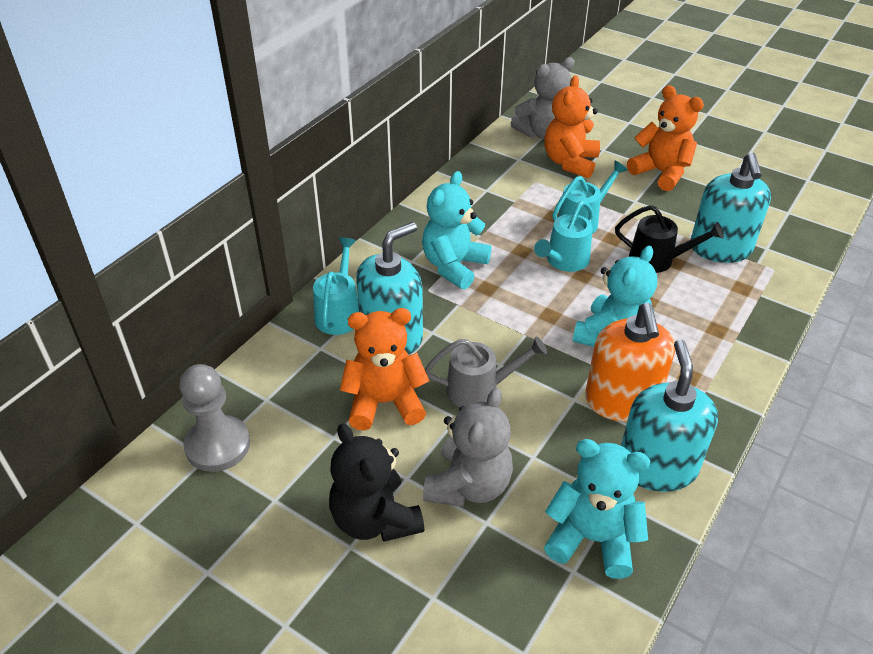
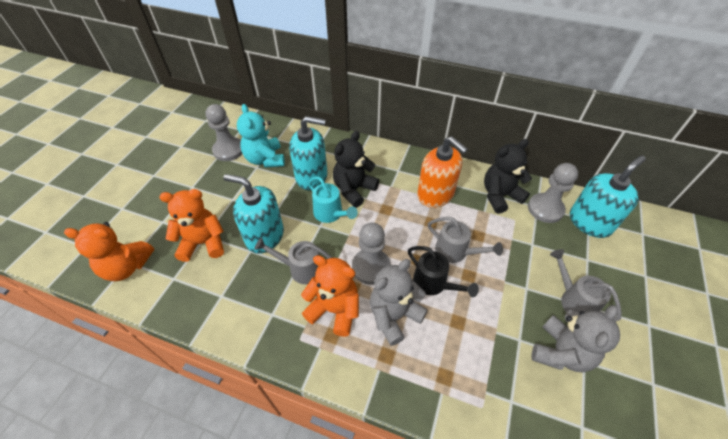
black teddy bear: [329,423,425,542] = 1 -> [333,131,379,208] [484,139,532,214] = 2
grey pawn: [179,364,250,472] = 1 -> [205,104,243,161] [352,223,391,285] [528,163,578,223] = 3
grey watering can: [425,337,547,407] = 1 -> [255,238,332,284] [428,217,503,263] [550,249,622,321] = 3
turquoise teddy bear: [422,171,492,289] [544,439,651,579] [572,246,657,347] = 3 -> [237,104,285,168] = 1
turquoise watering can: [313,238,359,335] [534,201,594,272] [552,161,627,234] = 3 -> [308,176,358,223] = 1

